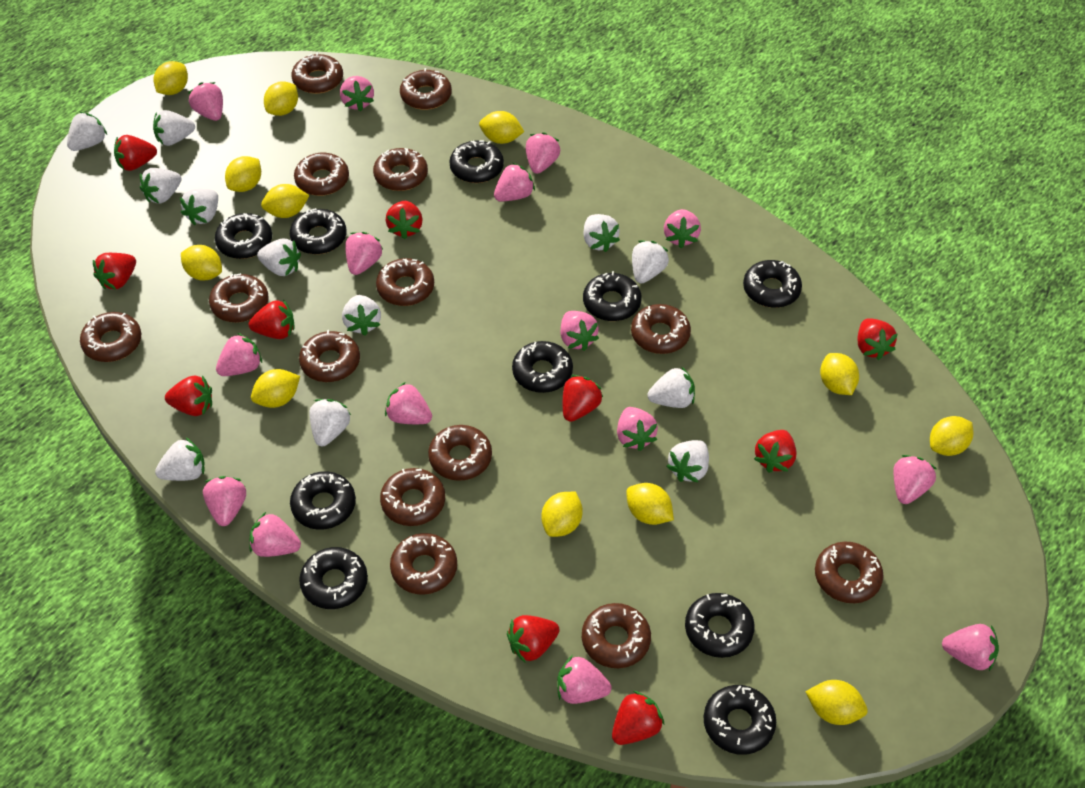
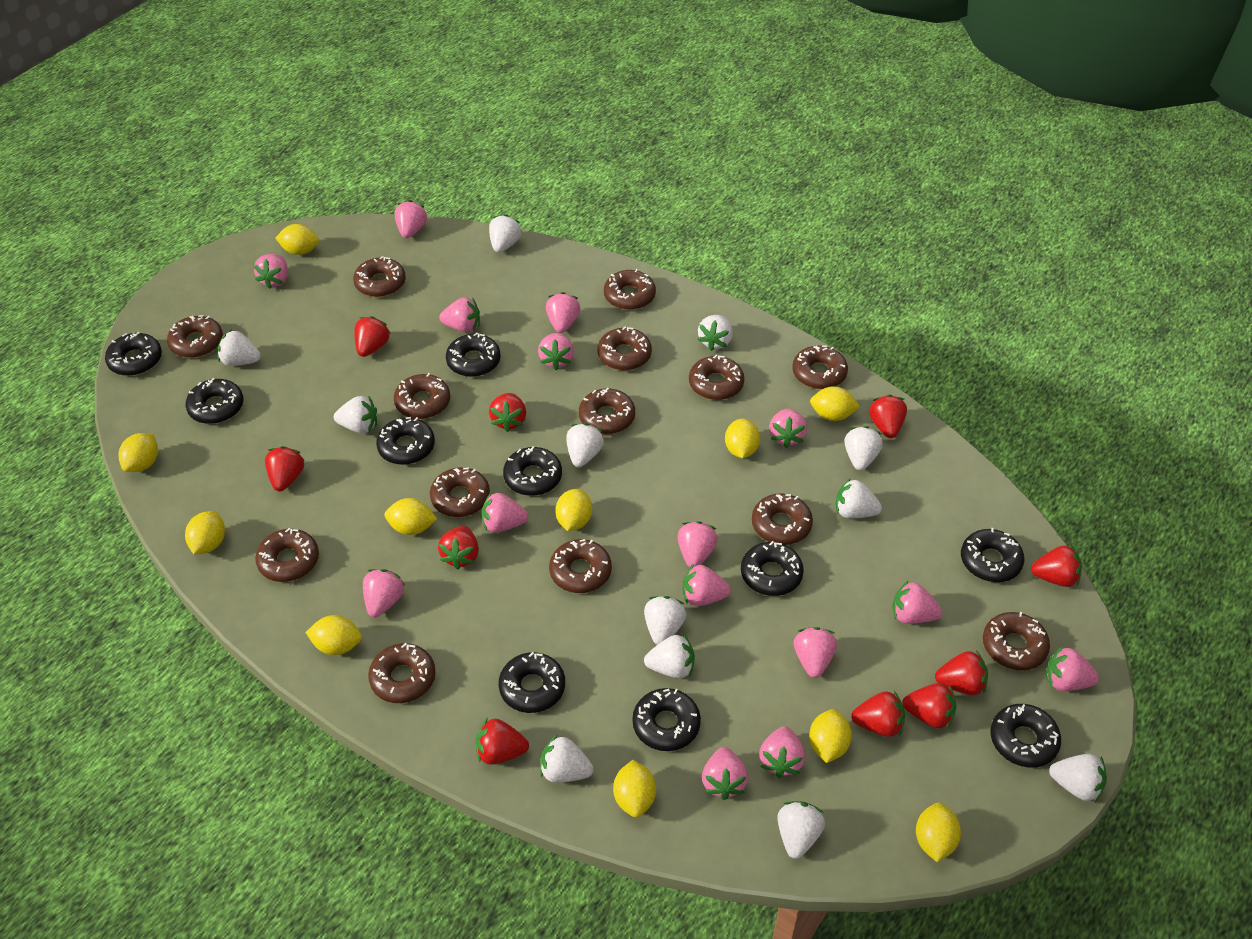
yellow lemon: [154,61,188,95] [181,245,222,281] [225,156,261,192] [251,369,300,408] [261,184,310,218] [264,81,298,116] [479,111,524,144] [541,492,583,537] [626,483,674,525] [805,680,868,725] [820,353,859,395] [930,416,973,456] = 12 -> [118,433,158,472] [185,511,225,555] [275,224,319,255] [305,615,362,655] [384,498,437,535] [555,489,592,531] [613,760,656,817] [725,419,760,458] [809,709,852,763] [810,386,860,421] [916,803,961,862] = 11

